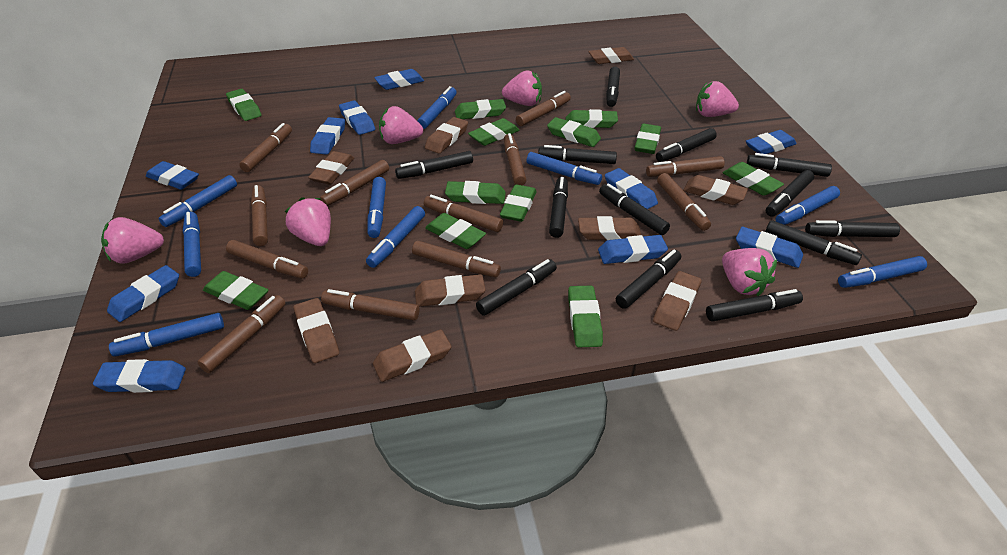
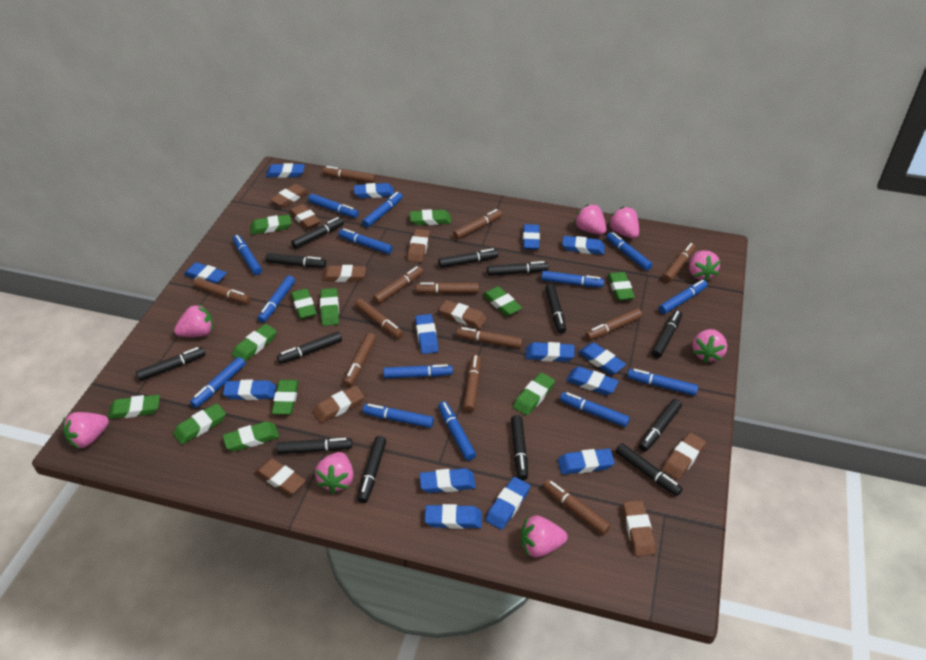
blue eraser: [93,359,186,393] [107,265,179,322] [146,161,199,190] [310,117,345,155] [339,100,375,135] [374,69,424,90] [598,235,668,264] [605,168,658,209] [736,227,803,268] [746,130,796,154] = 10 -> [184,262,227,284] [223,380,276,400] [266,163,305,178] [354,183,394,198] [415,314,439,354] [419,468,476,493] [425,504,482,529] [485,477,530,530] [523,224,540,250] [526,342,574,362] [558,449,615,474] [562,236,605,255] [566,367,619,395] [578,342,626,375] = 14
blue marker: [109,313,224,357] [159,175,237,227] [183,212,201,277] [366,206,425,268] [368,177,386,238] [417,86,457,129] [526,152,602,185] [775,186,840,225] [838,256,927,288] = 9 -> [190,357,245,408] [233,235,262,275] [257,276,295,323] [308,194,359,218] [339,228,393,254] [362,192,403,227] [363,404,434,428] [383,364,453,379] [438,401,476,461] [541,271,604,287] [560,392,630,427] [606,232,652,271] [627,369,698,396] [659,280,708,314] = 14
pink strawberry: [101,217,164,264] [285,197,331,246] [379,106,423,144] [502,70,542,106] [696,81,739,117] [722,248,777,296] = 6 -> [63,412,109,448] [174,304,213,337] [315,452,354,494] [521,516,567,558] [574,204,607,235] [608,206,639,238] [689,251,720,281] [692,329,727,363] = 8

